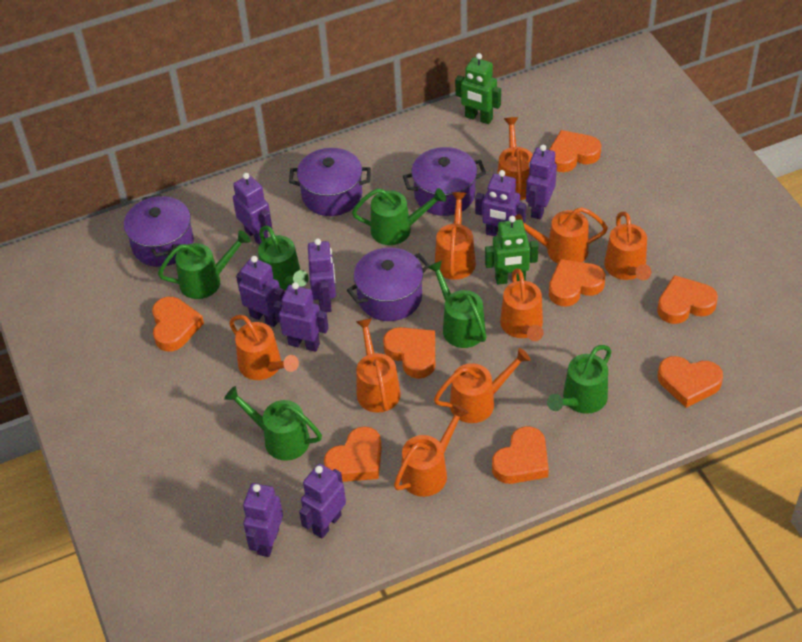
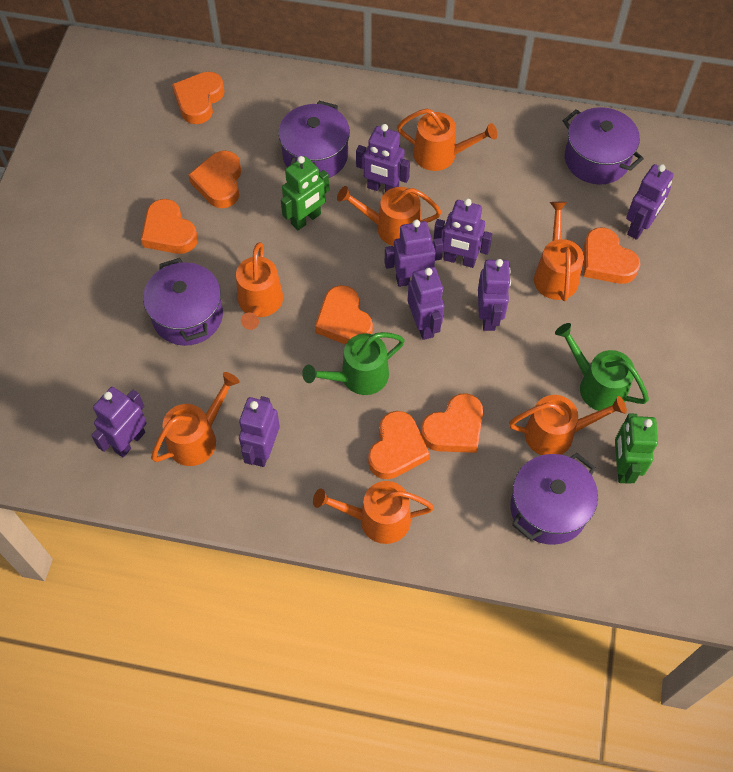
green watering can: [158,230,250,299] [224,386,322,461] [258,225,309,291] [352,188,446,245] [428,260,487,348] [547,345,612,414] = 6 -> [302,332,405,395] [555,323,649,411] = 2
orange heart: [152,297,204,351] [324,426,382,482] [383,327,435,379] [492,426,549,484] [549,130,601,172] [549,259,605,307] [657,275,718,324] [658,356,723,408] = 8 -> [141,199,198,254] [172,72,225,124] [189,151,241,208] [315,285,373,345] [368,411,430,479] [421,393,483,453] [583,227,641,284] = 7
orange watering can: [229,315,299,380] [356,318,401,413] [394,404,469,497] [434,348,531,423] [435,192,476,280] [497,117,533,200] [500,268,544,341] [515,207,608,264] [604,212,651,280] = 9 -> [151,372,240,466] [236,242,283,330] [313,481,434,544] [337,186,442,246] [397,109,497,171] [509,395,627,455] [534,202,584,301] = 7

